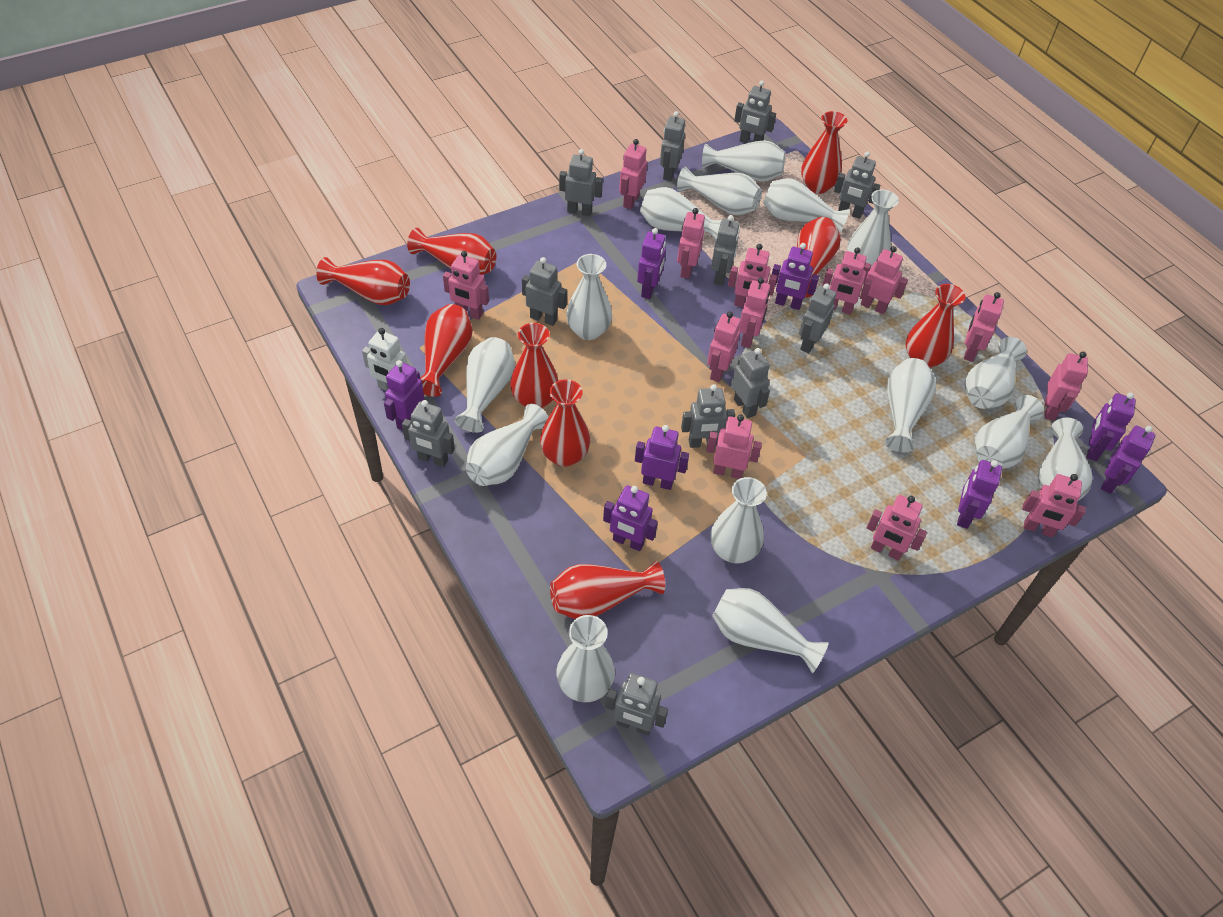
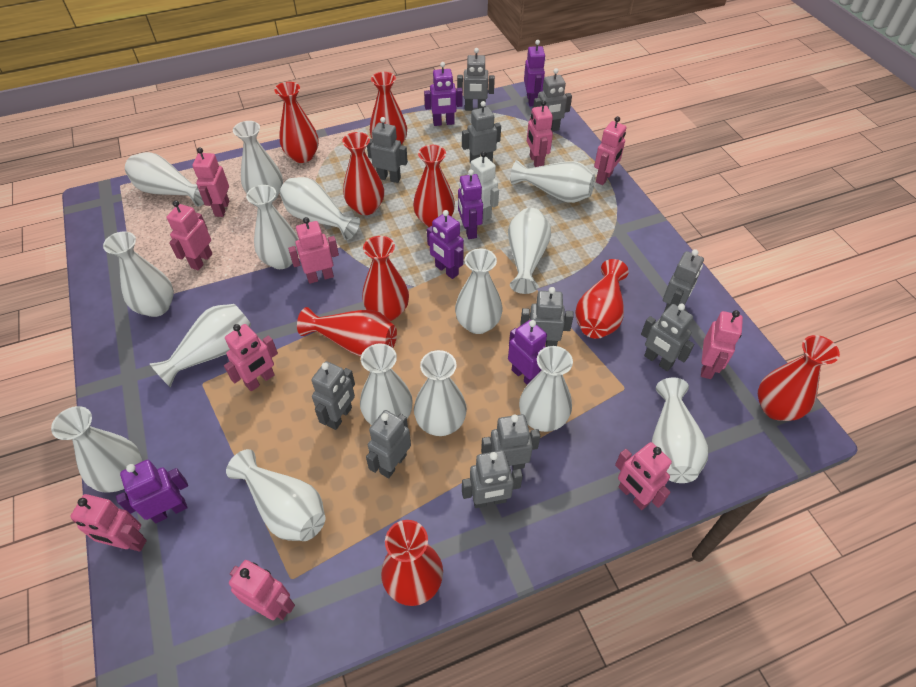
pink robot: [443,251,489,320] [619,139,647,209] [677,208,705,279] [706,414,762,479] [707,312,741,382] [728,244,777,307] [739,278,770,348] [822,247,872,314] [860,246,908,314] [867,495,927,561] [964,292,1004,362] [1022,474,1086,538] [1045,352,1088,421] = 13 -> [71,494,147,552] [166,200,212,270] [193,148,230,217] [224,324,278,391] [229,560,295,620] [288,217,339,284] [527,100,553,167] [594,116,627,185] [615,442,672,510] [701,310,743,379] = 10
purple robot: [384,360,425,431] [603,485,658,551] [635,425,689,490] [637,228,666,299] [772,243,819,310] [957,460,1002,529] [1087,392,1136,461] [1101,426,1155,494] = 8 -> [116,460,188,523] [424,62,463,126] [427,210,464,279] [458,170,483,239] [508,320,547,385] [524,40,546,106] = 6

